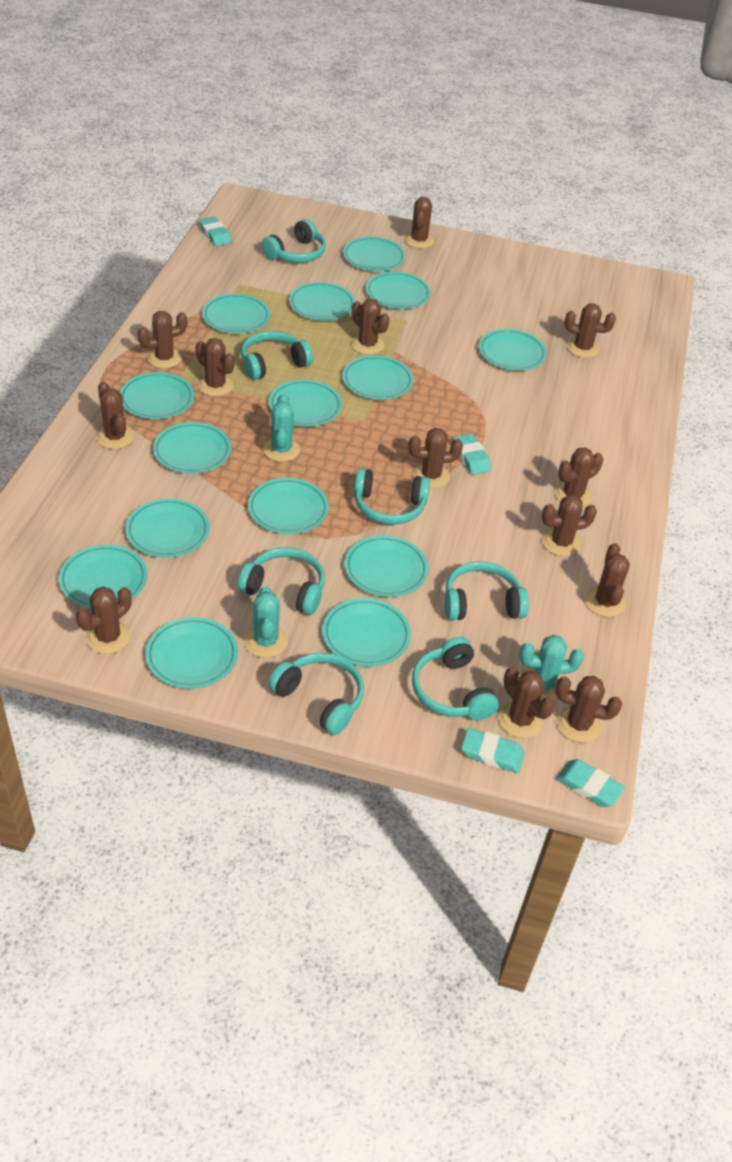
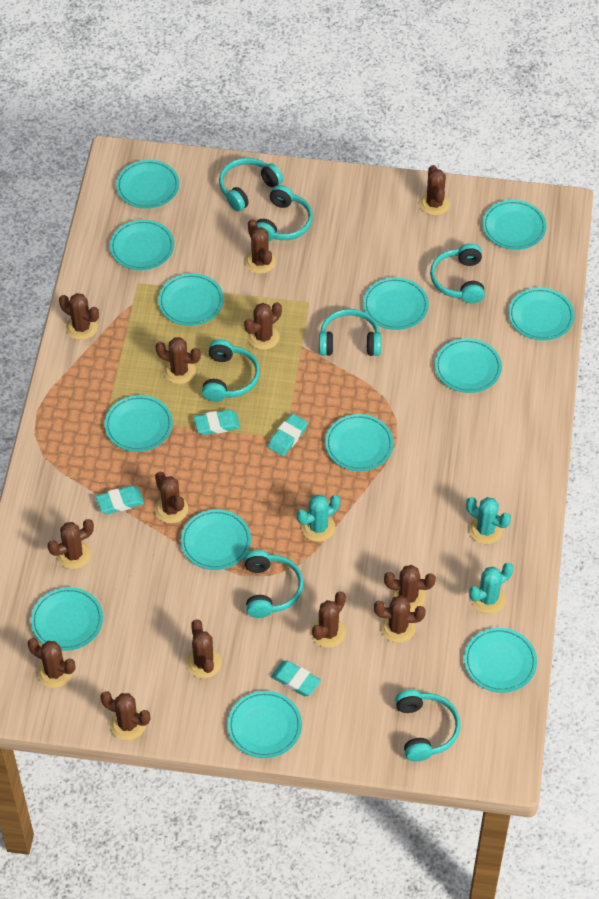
turquoise plate: [59,545,147,608] [120,372,194,419] [125,499,210,558] [145,617,238,689] [153,422,231,474] [202,294,270,334] [248,478,329,534] [269,380,342,427] [289,282,355,321] [322,598,411,667] [342,355,413,400] [343,236,406,271] [345,535,429,597] [366,272,431,309] [479,329,547,371] = 15 -> [31,587,103,651] [104,395,173,452] [110,219,174,270] [116,160,179,209] [158,273,224,326] [181,509,251,570] [228,691,302,758] [325,414,394,471] [363,277,429,330] [435,338,502,393] [464,628,537,693] [482,200,547,250] [508,288,575,341] = 13

